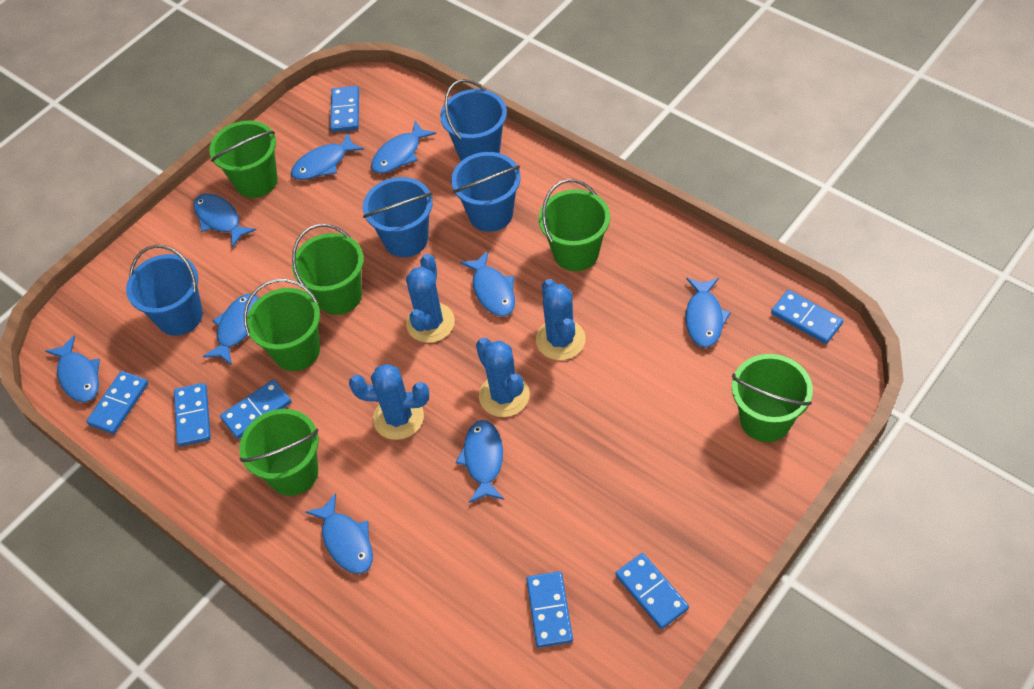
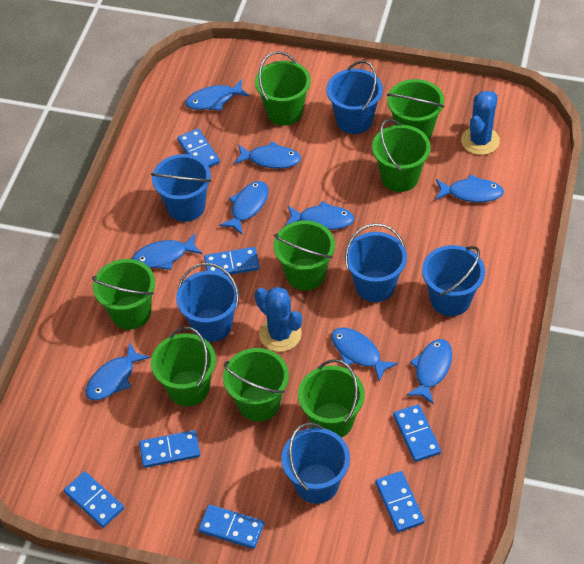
blue bucket: [126,245,203,336] [363,177,433,257] [440,79,507,161] [451,152,521,232] = 4 -> [151,154,211,222] [176,263,239,342] [281,422,350,504] [327,60,383,134] [345,223,407,302] [422,245,485,316] = 6
blue cactus: [349,364,429,440] [406,254,455,343] [476,338,530,417] [536,279,586,360] = 4 -> [255,287,302,352] [461,91,500,155] = 2
green bucket: [209,120,278,198] [239,409,319,496] [244,279,320,371] [292,224,364,315] [539,179,610,271] [731,354,813,442] = 6 -> [92,259,155,330] [151,327,216,406] [223,348,289,422] [255,51,311,126] [274,221,335,290] [298,359,365,438] [372,119,431,192] [387,79,445,139] = 8

